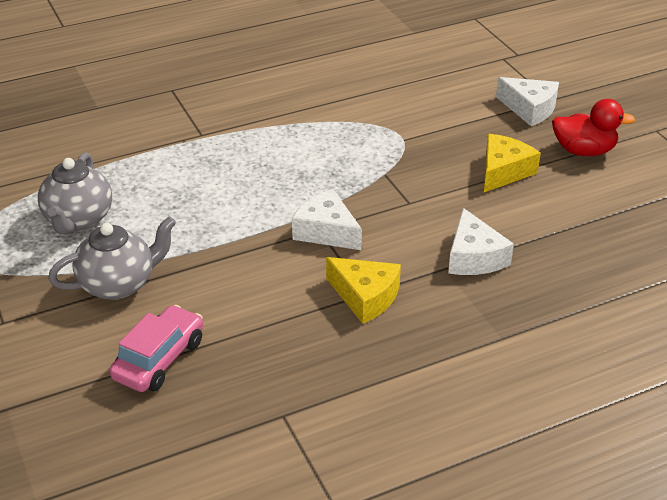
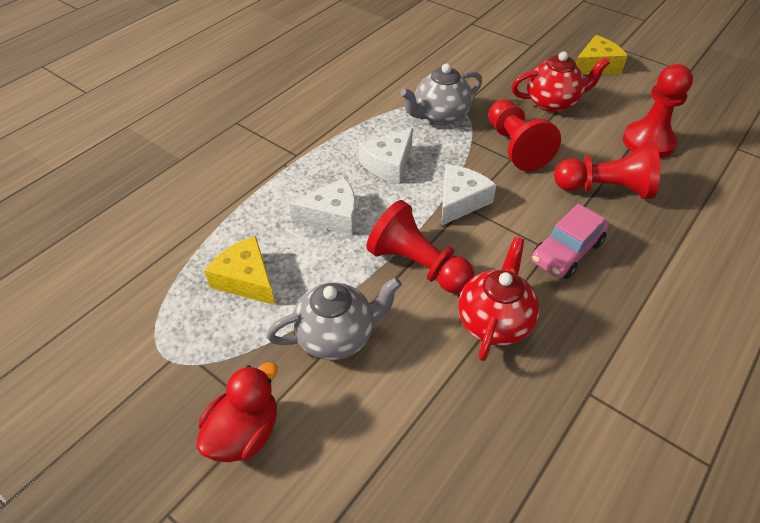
red pawn: none = 0 -> [366,200,474,293] [488,99,561,171] [554,142,660,199] [623,64,693,158] = 4
red teapot: none = 0 -> [458,237,540,361] [511,51,610,112] = 2

